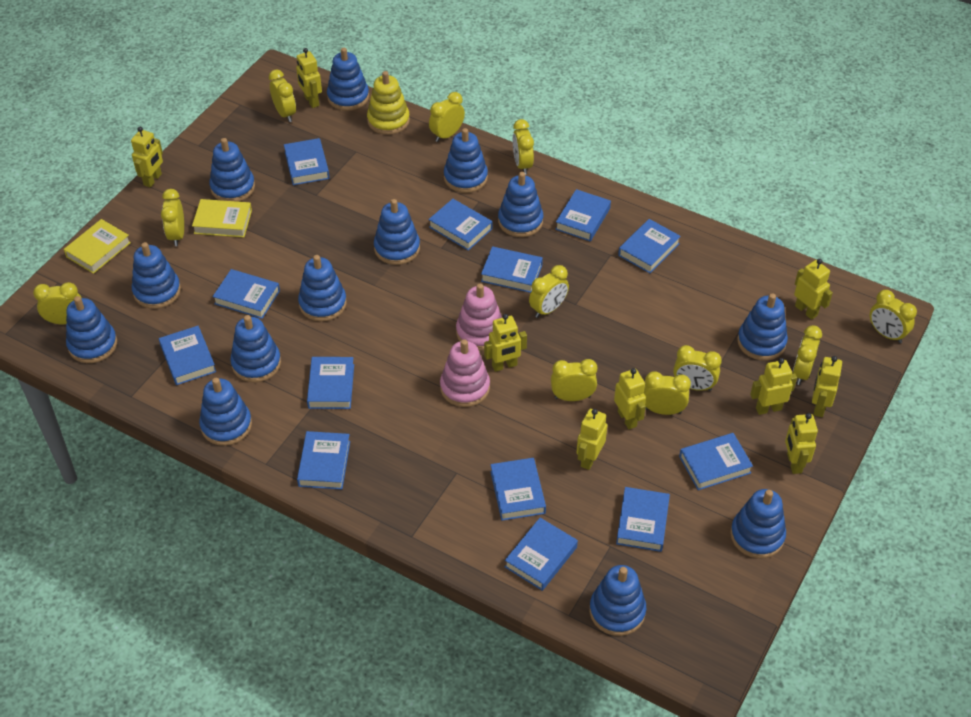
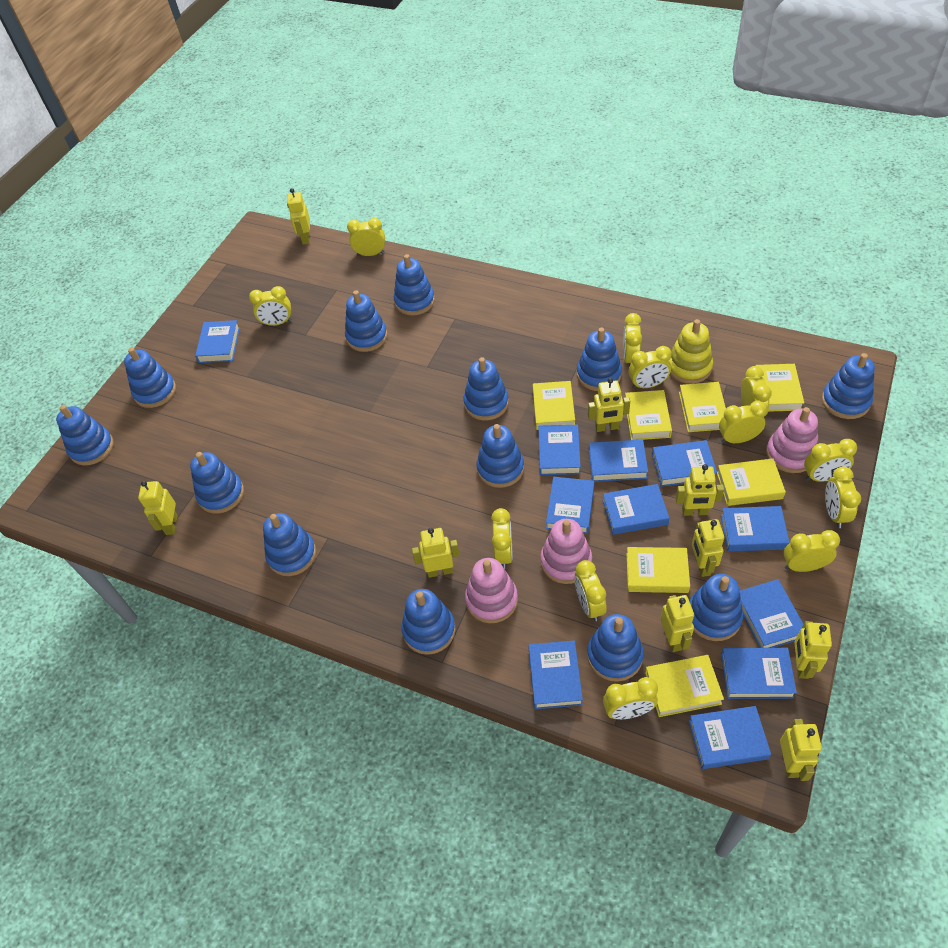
blue book: [159,326,216,385] [213,269,280,319] [284,138,330,185] [297,431,350,490] [307,357,354,409] [428,199,492,251] [481,246,543,293] [490,458,546,521] [505,518,578,591] [555,189,611,241] [616,487,670,552] [618,219,681,273] [679,433,753,490] = 13 -> [195,320,240,363] [528,640,583,709] [538,425,581,475] [546,477,595,534] [589,440,648,482] [602,484,669,535] [652,440,717,487] [689,706,771,769] [721,506,790,551] [721,648,797,699] [739,579,804,648] = 11
pink stacking toy: [440,339,490,407] [456,284,502,351] = 2 -> [465,558,518,623] [540,519,592,584] [766,407,818,473] = 3
yellow book: [64,219,131,274] [192,199,252,237] = 2 -> [533,381,575,430] [625,390,672,440] [627,547,690,593] [645,655,724,717] [679,382,726,432] [717,458,786,506] [756,364,804,412] = 7
yellow clock: [33,282,82,324] [161,189,184,246] [269,69,296,122] [429,92,465,142] [513,119,534,175] [529,265,569,318] [551,359,597,401] [644,371,691,415] [673,345,722,391] [793,325,822,385] [870,290,917,343] = 11 -> [249,286,292,326] [347,218,385,256] [491,508,513,569] [574,560,606,621] [603,677,658,719] [623,313,642,366] [629,346,672,389] [719,401,767,443] [741,366,772,416] [784,530,840,572] [804,439,857,482] [825,466,861,528] = 12

